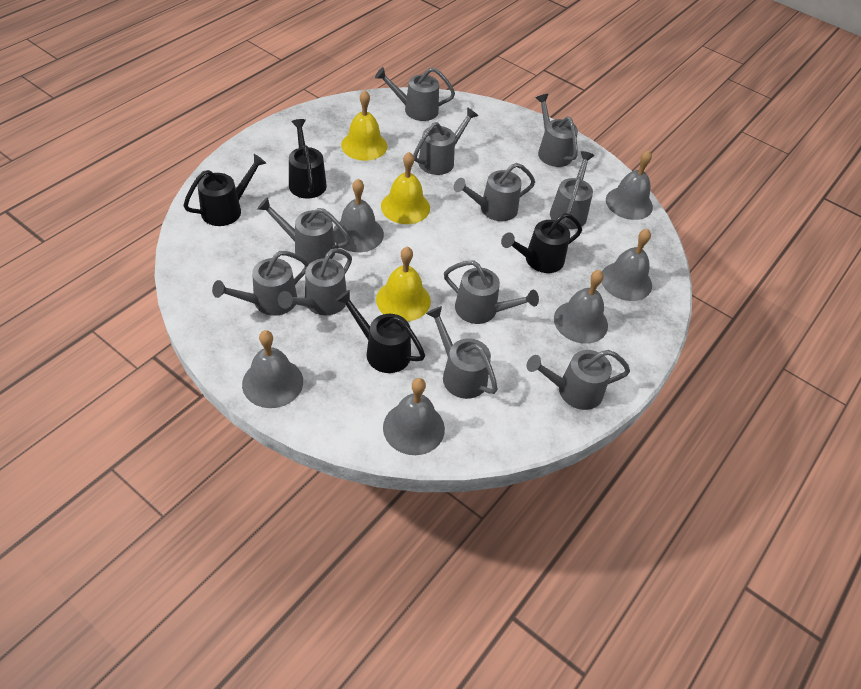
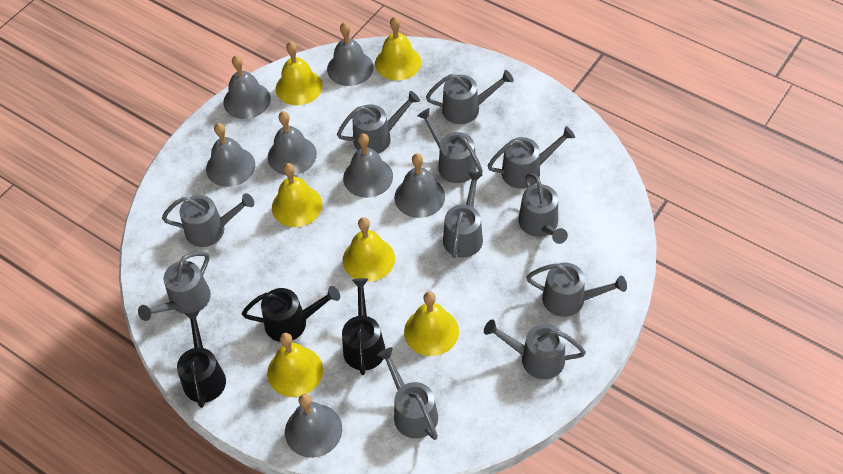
black watering can: [183,154,266,226] [289,119,327,199] [336,290,425,373] [501,213,582,273] = 4 -> [177,309,226,408] [242,286,340,342] [342,278,385,375] = 3
grey bell: [242,330,303,408] [333,179,384,252] [383,378,445,455] [554,270,608,344] [601,229,652,301] [606,150,653,220] = 6 -> [206,123,255,187] [223,55,271,119] [268,111,317,175] [285,394,342,458] [327,22,374,86] [343,133,393,198] [394,153,445,218] = 7
yellow bell: [341,90,387,161] [376,246,431,321] [381,152,430,224] = 3 -> [267,333,323,397] [272,163,322,227] [276,42,323,105] [343,217,395,282] [375,17,421,81] [404,291,459,356] = 6

